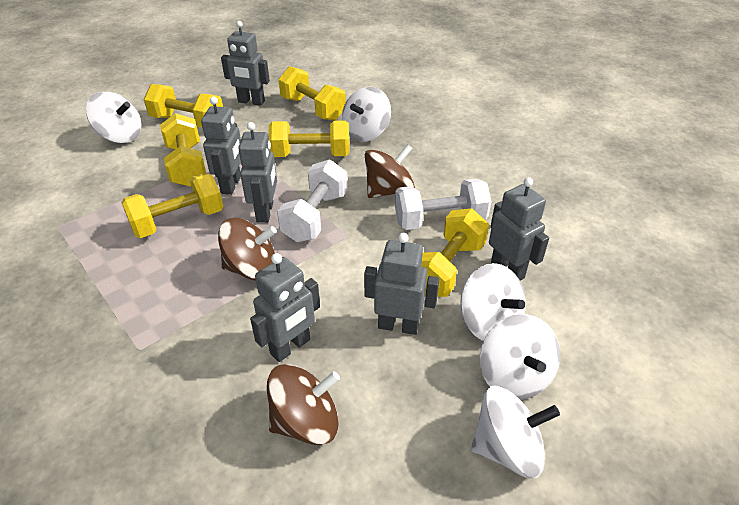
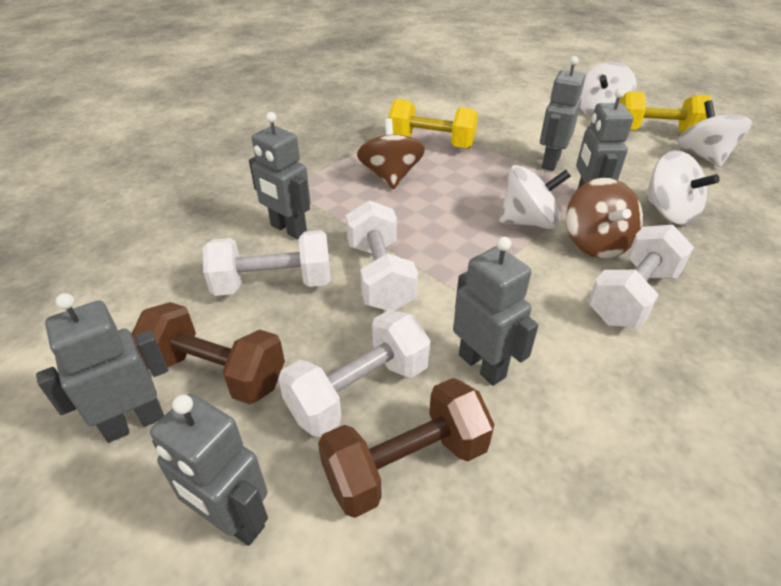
brown dumbbell: none = 0 -> [132,302,285,404] [318,378,495,518] = 2
brown spinning top: [218,218,277,281] [267,364,340,445] [365,144,415,198] = 3 -> [357,118,425,189] [566,178,643,259] = 2
white dumbbell: [277,159,348,242] [395,179,492,230] = 2 -> [203,230,331,296] [278,310,430,437] [346,200,418,310] [588,225,694,328] = 4
white spinning top: [86,92,142,143] [342,87,391,142] [460,263,526,341] [471,385,560,478] [480,314,560,400] = 5 -> [500,165,571,229] [580,62,637,116] [645,151,720,225] [678,100,752,167] = 4
yellow dumbbell: [121,173,223,238] [144,84,223,127] [160,113,206,187] [269,120,349,157] [278,66,346,121] [421,208,489,297] = 6 -> [388,99,478,149] [619,91,712,134] = 2

